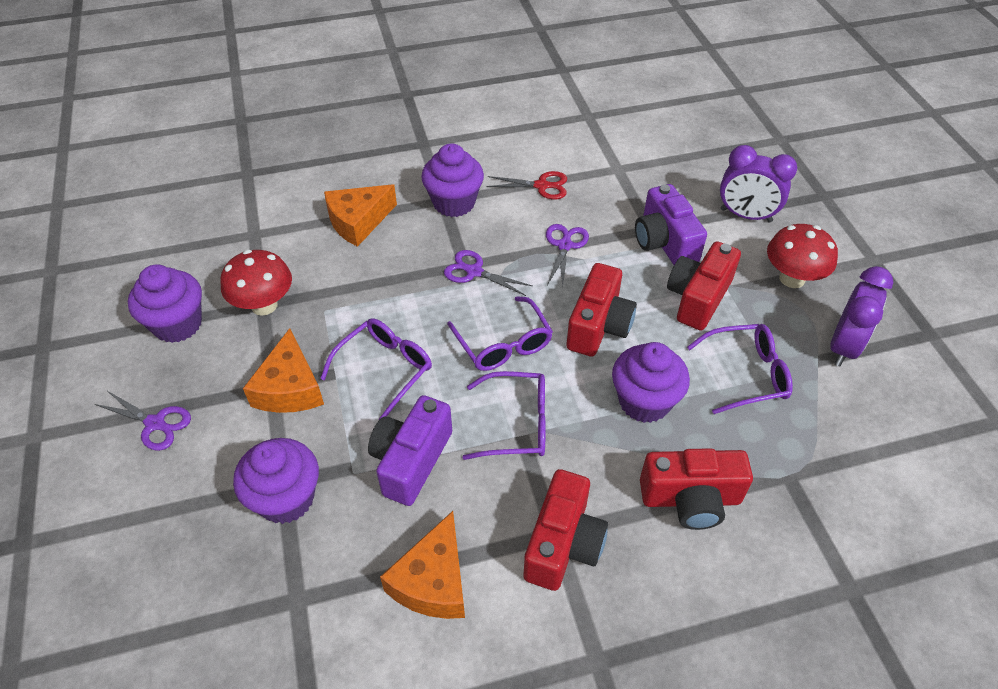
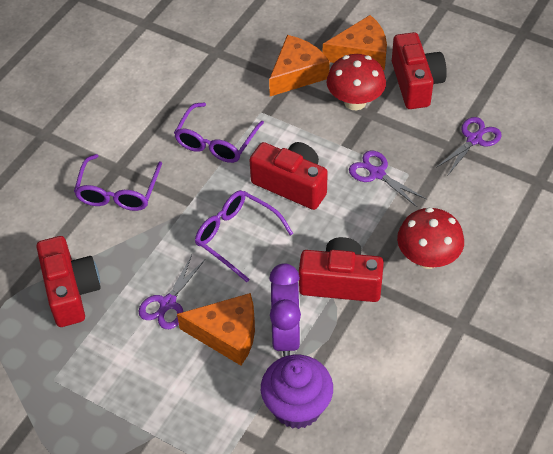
purple camera: [368,395,452,506] [635,184,707,265] = 2 -> none = 0
purple clock: [720,145,797,223] [830,266,893,366] = 2 -> [269,263,301,357] = 1
purple cupcake: [128,265,202,343] [233,438,319,524] [421,143,484,217] [612,342,690,423] = 4 -> [261,355,333,429] = 1
purple glasses: [320,318,432,420] [447,296,553,371] [462,371,546,460] [687,324,793,414] = 4 -> [74,154,162,211] [174,102,264,163] [195,190,293,282] = 3
red scissors: [486,171,567,199] = 1 -> none = 0

